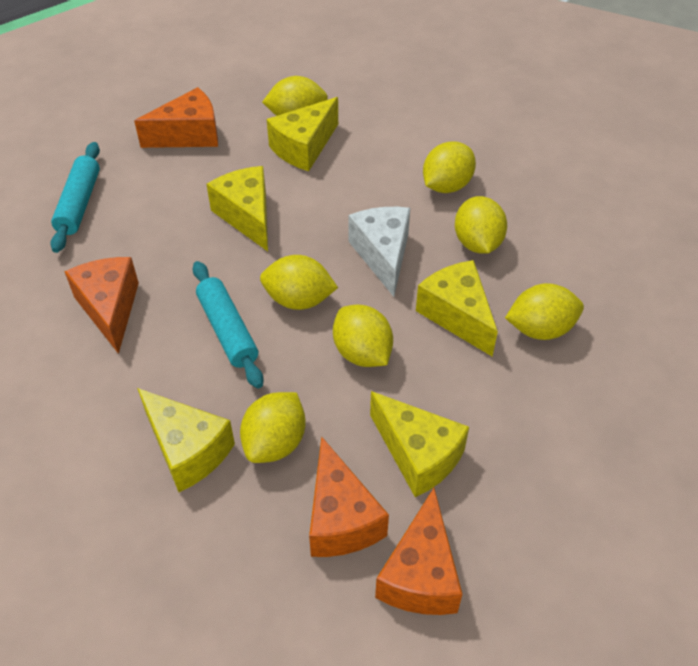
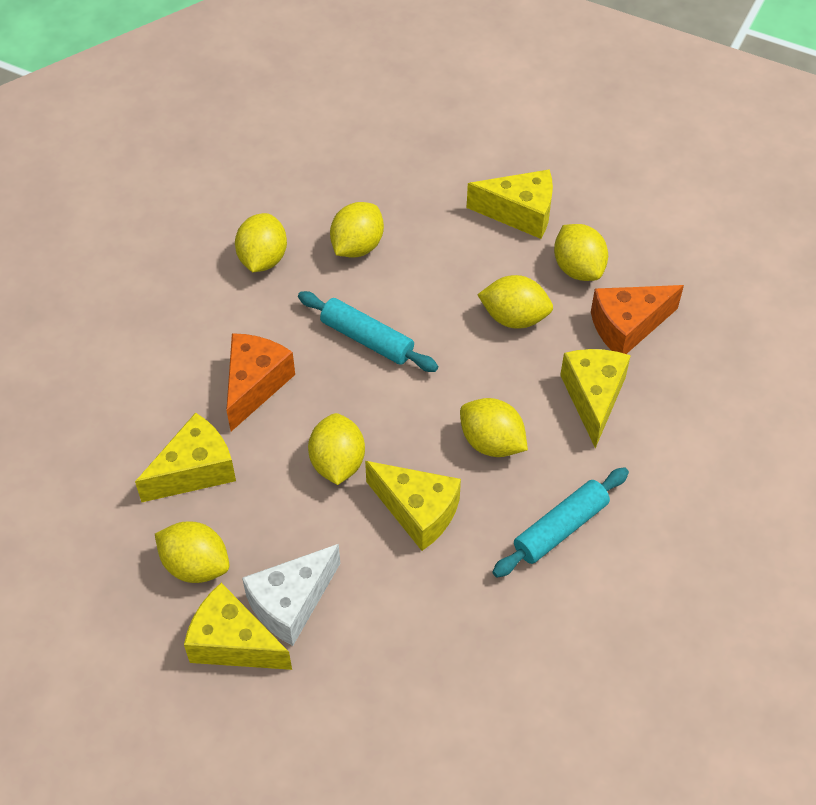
orange cheese: [65,257,139,354] [134,87,218,148] [309,436,389,557] [375,488,463,615] = 4 -> [226,333,295,431] [591,285,684,354] = 2

